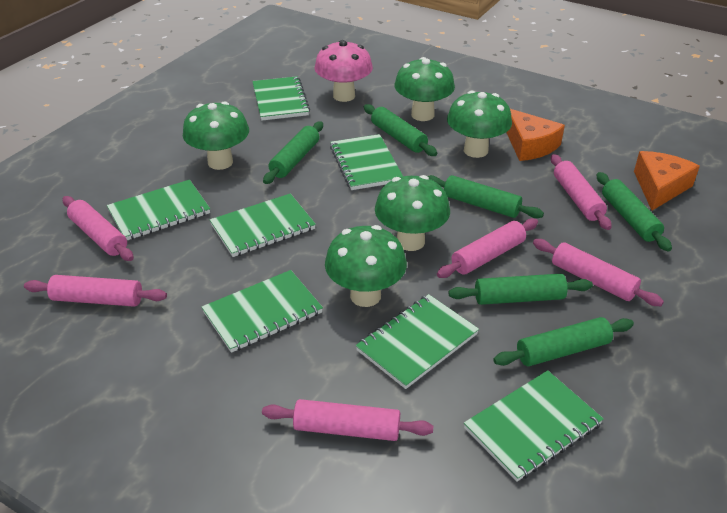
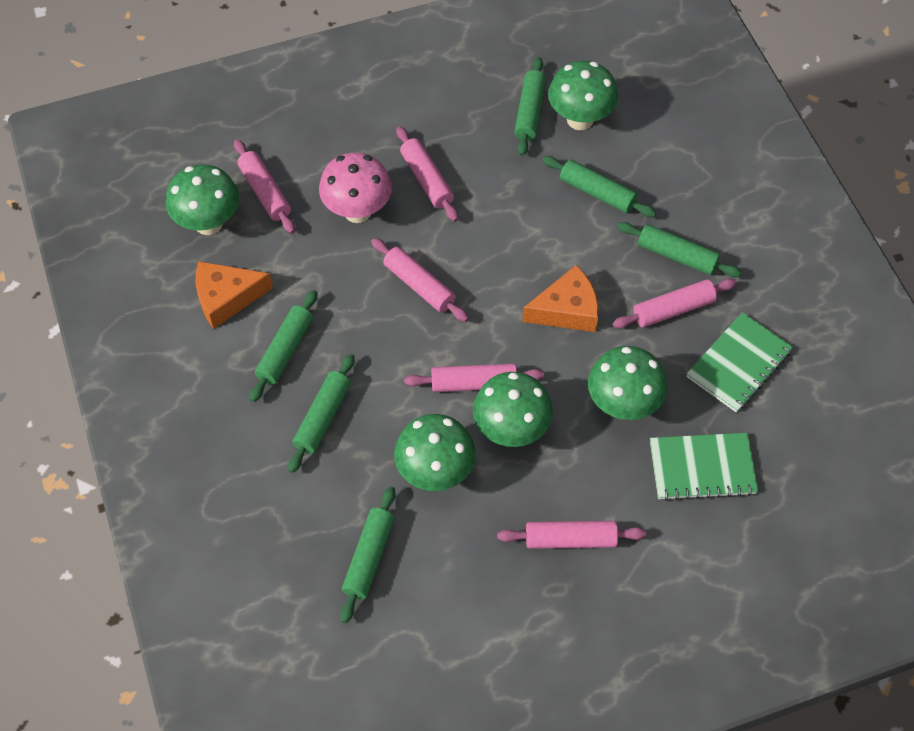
green notebook: [107,180,210,240] [202,270,323,353] [210,193,316,257] [252,76,310,121] [330,134,403,190] [356,294,479,389] [464,370,604,482] = 7 -> [650,433,758,501] [686,312,793,413] = 2

